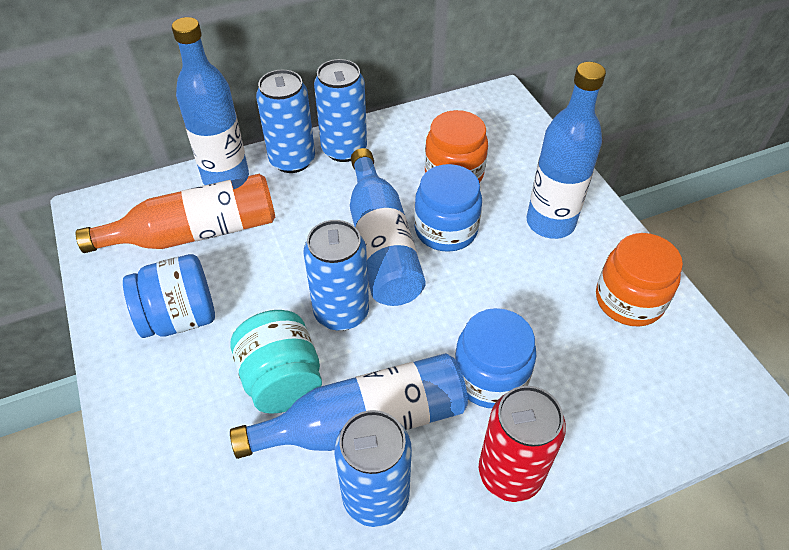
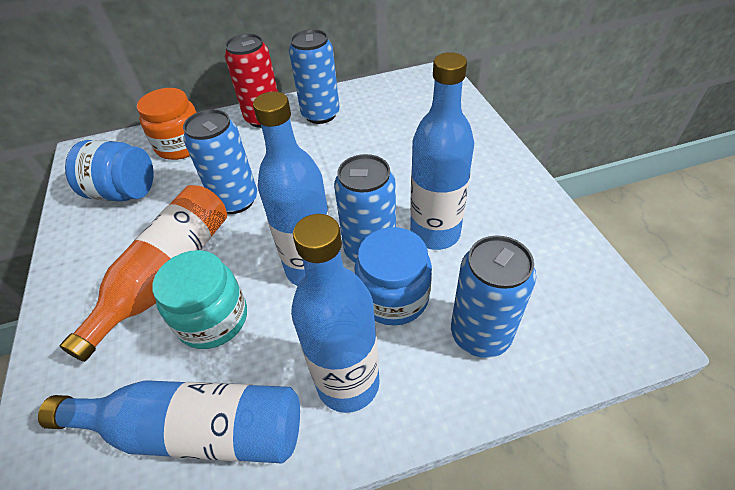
blue jar: [123,254,215,338] [414,164,482,252] [454,308,536,408] = 3 -> [65,140,154,202] [354,227,432,326] = 2
orange jar: [425,110,488,183] [596,233,683,327] = 2 -> [137,88,197,160] = 1

